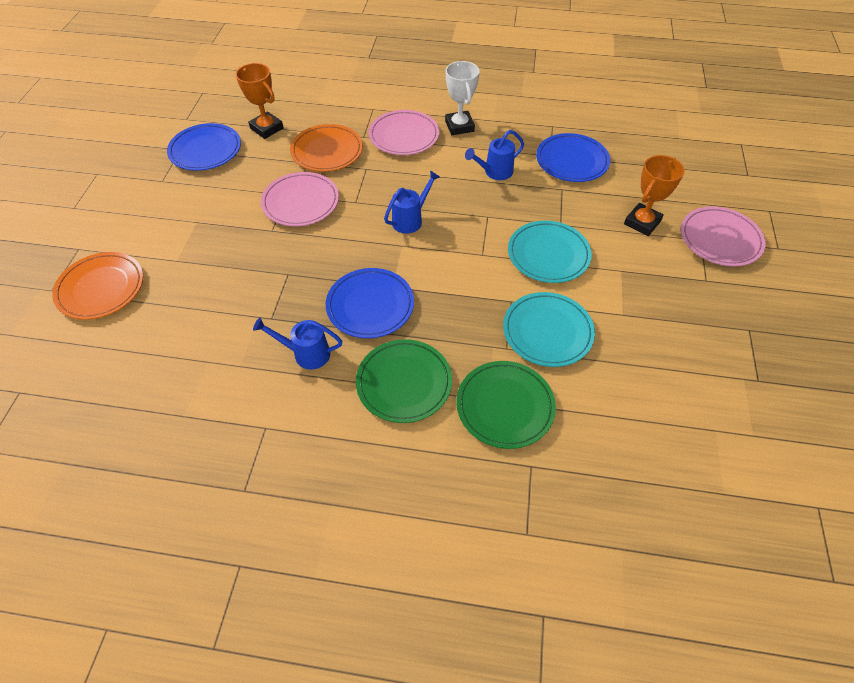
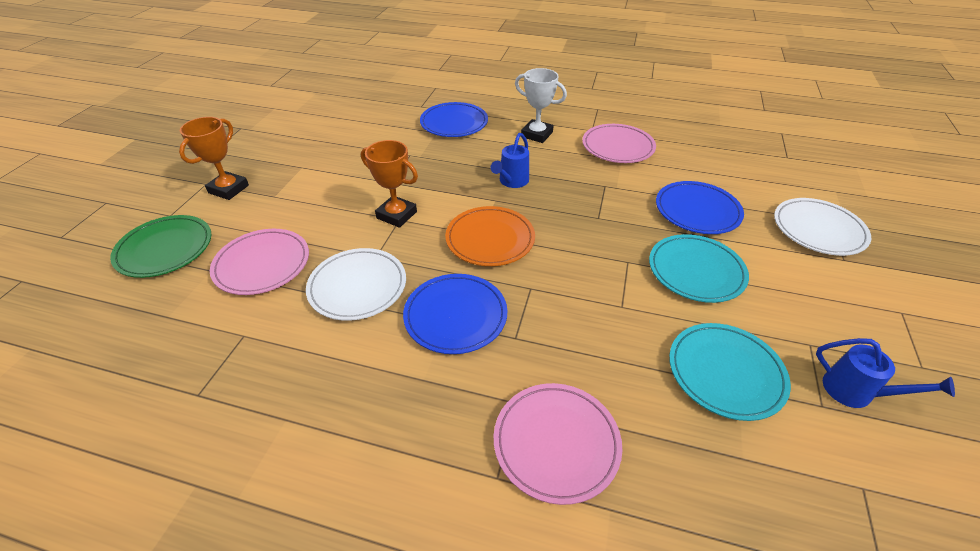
blue watering can: [253,318,342,369] [384,170,440,234] [465,130,524,180] = 3 -> [491,133,529,188] [816,338,955,408] = 2
green plate: [356,339,452,423] [457,361,556,449] = 2 -> [110,215,211,278] = 1
orange plate: [52,252,143,320] [290,124,363,172] = 2 -> [445,206,535,266] = 1
white plate: none = 0 -> [306,248,406,321] [774,198,871,256] = 2

